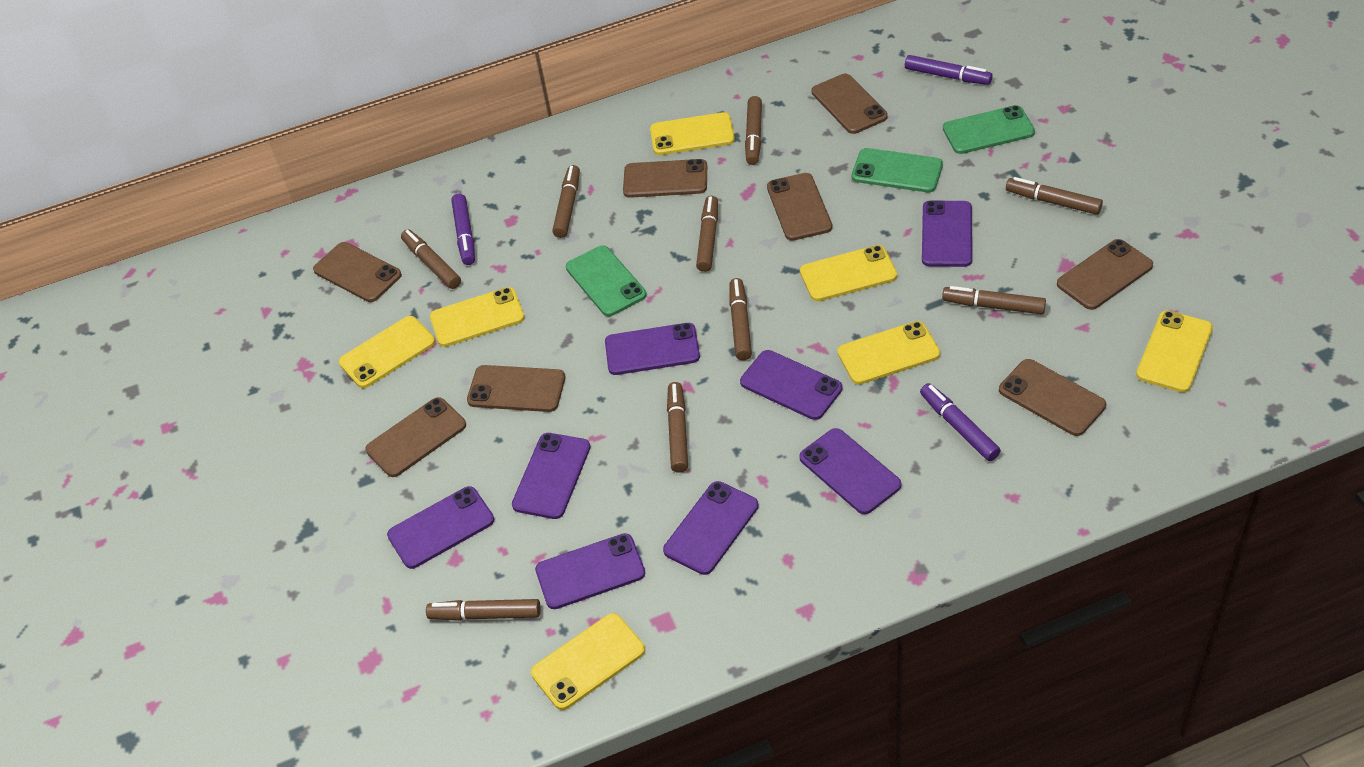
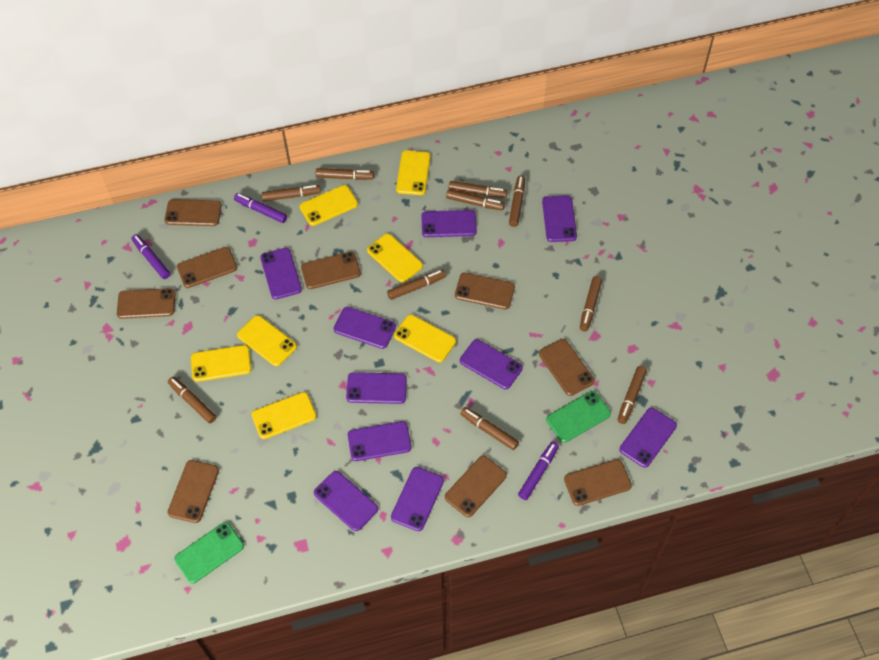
brown marker: [401,229,461,289] [426,599,541,621] [552,165,580,238] [667,382,688,473] [696,196,718,272] [729,278,752,360] [745,96,762,165] [942,286,1046,314] [1006,177,1103,215] = 9 -> [168,377,216,423] [262,185,321,201] [316,168,374,180] [387,270,446,300] [446,189,505,210] [449,181,507,198] [460,407,519,450] [509,175,525,227] [580,276,602,331] [618,366,647,424] = 10
brown phone: [313,242,402,302] [366,397,466,477] [467,365,565,412] [623,159,707,198] [767,173,832,241] [812,74,888,134] [999,359,1106,436] [1057,239,1153,310] = 8 -> [117,288,176,319] [164,199,222,226] [167,460,219,523] [177,247,237,288] [301,252,361,289] [445,456,507,517] [455,273,515,309] [539,339,594,396] [564,459,632,506] = 9
green phone: [566,245,646,316] [852,148,943,192] [943,105,1035,154] = 3 -> [174,522,244,583] [546,391,611,443] = 2
purple phone: [387,486,494,569] [512,433,590,519] [535,533,645,609] [605,323,700,375] [663,481,759,575] [740,350,842,420] [799,428,901,514] [922,201,972,267] = 8 -> [260,248,302,299] [314,471,378,531] [334,307,396,349] [346,372,407,404] [348,421,411,461] [391,467,444,531] [422,210,477,237] [460,339,523,389] [542,195,577,242] [619,408,677,468] = 10

